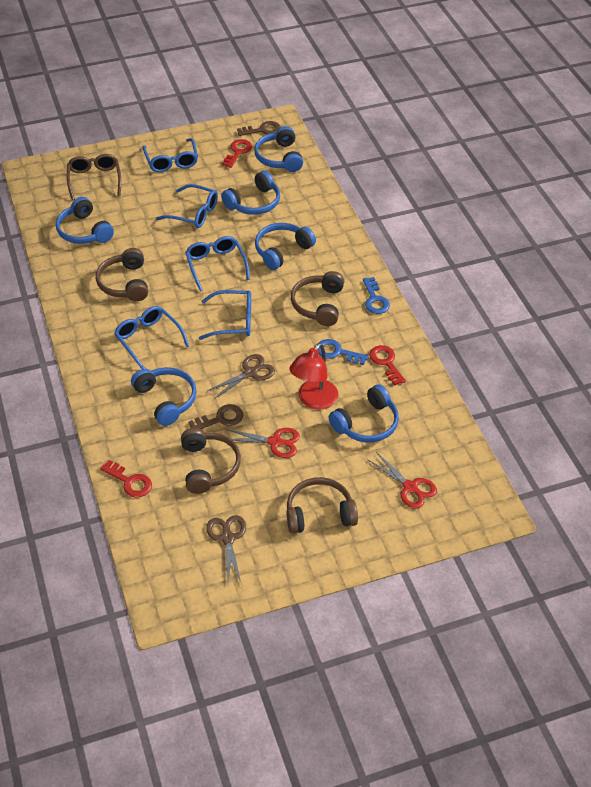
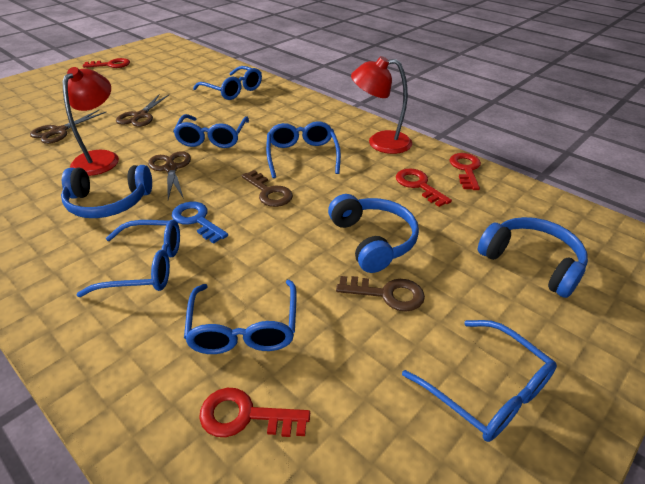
blue glasses: [114,306,189,369] [142,138,198,172] [156,184,218,228] [185,236,250,291] [199,290,251,340] = 5 -> [76,220,180,297] [173,114,249,148] [184,280,297,354] [193,66,262,100] [266,121,341,178] [402,320,557,442] = 6
blue headphones: [56,197,114,244] [131,367,197,426] [221,171,280,215] [254,126,303,172] [255,223,316,270] [329,384,399,443] = 6 -> [61,165,152,218] [328,194,419,273] [478,217,588,298] = 3
blue key: [318,339,368,365] [363,277,390,314] = 2 -> [172,202,228,244] = 1
brown glasses: [67,154,121,201] = 1 -> none = 0
brown headphones: [96,248,148,301] [181,428,241,494] [287,477,358,534] [291,271,344,326] = 4 -> none = 0
brown scissors: [206,515,246,585] [207,354,275,399] = 2 -> [30,110,106,144] [116,94,169,127] [148,151,191,199] = 3
red key: [100,460,152,498] [222,139,252,168] [369,345,406,385] = 3 -> [83,58,130,68] [199,388,310,437] [396,169,452,207] [450,153,481,190] = 4
red lamp: [289,343,338,410] = 1 -> [63,67,119,176] [351,56,412,154] = 2
red scissors: [226,428,300,458] [368,452,437,509] = 2 -> none = 0

